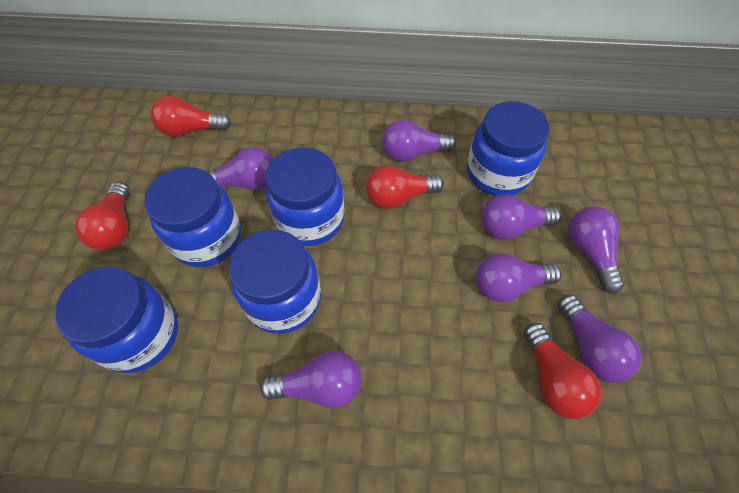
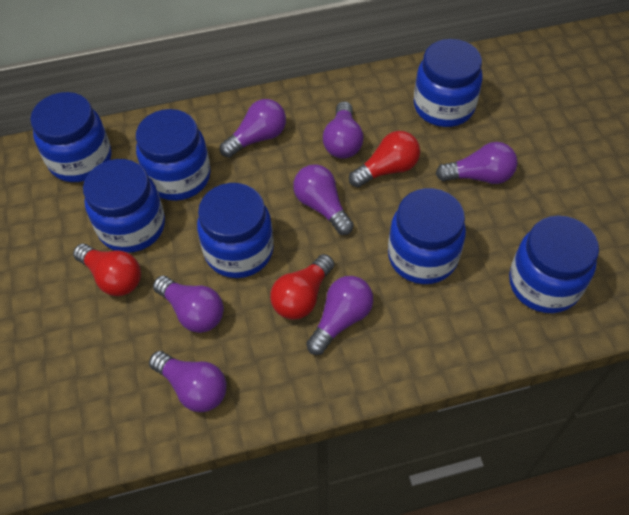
blue jar: [54,267,178,373] [145,167,241,267] [229,230,321,334] [266,147,345,246] [467,101,550,196] = 5 -> [30,92,111,182] [83,159,165,253] [136,109,211,201] [197,183,274,278] [388,188,466,284] [414,39,483,127] [509,216,599,313] = 7
red light bulb: [75,182,130,250] [151,96,231,137] [366,165,444,209] [524,323,601,419] = 4 -> [73,244,141,296] [270,254,334,320] [349,131,420,188] = 3

